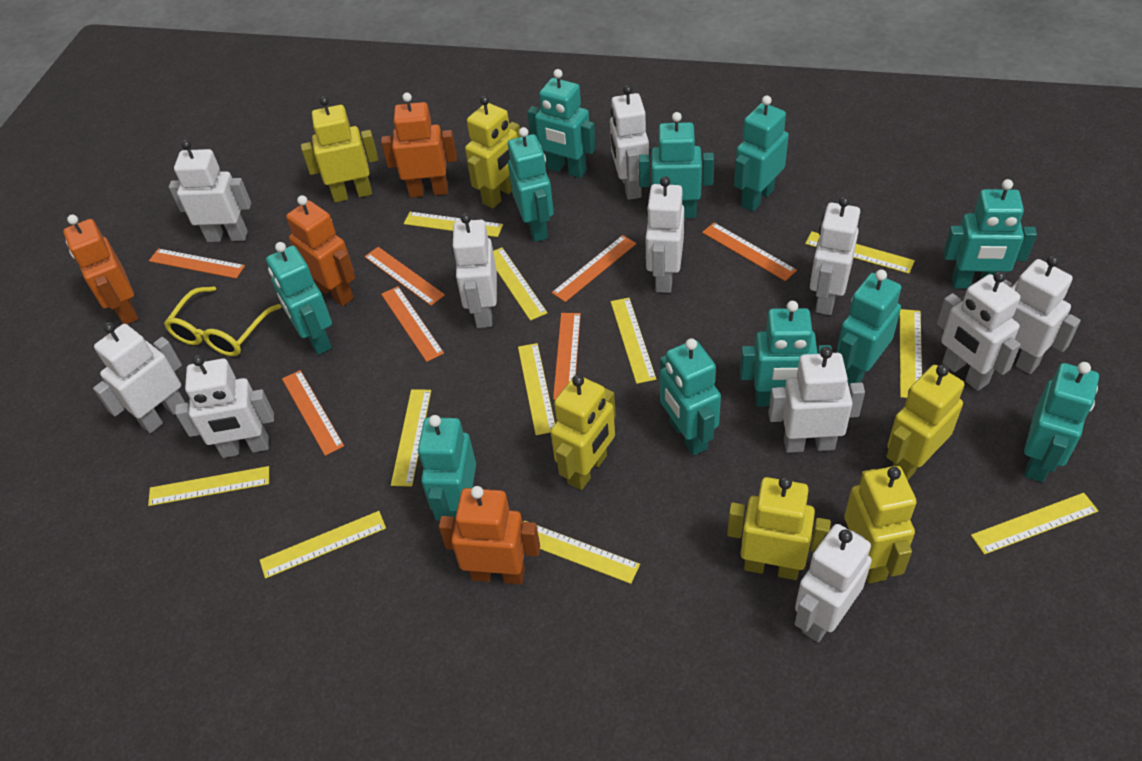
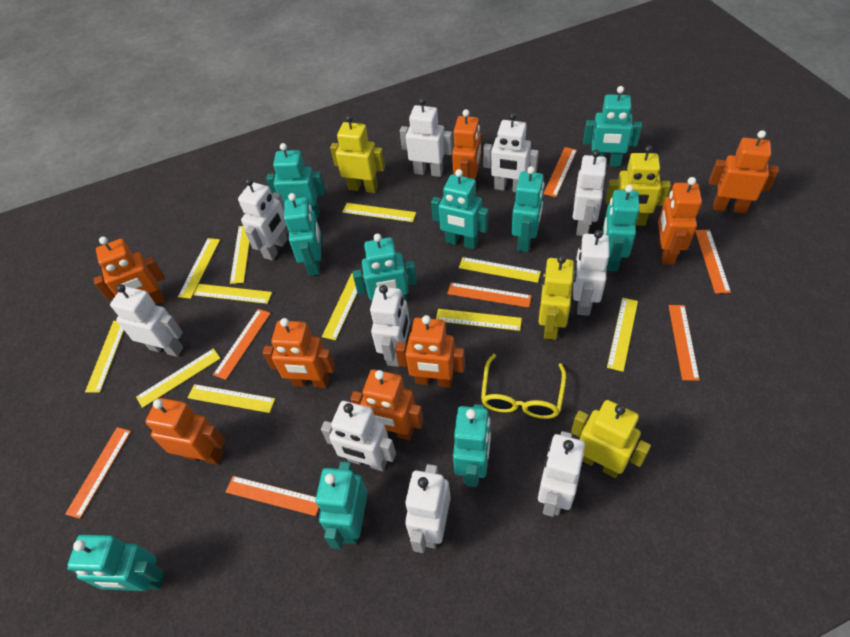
orange robot: [63,215,138,324] [286,195,355,306] [381,92,457,198] [439,486,540,585] = 4 -> [94,237,165,305] [145,398,225,465] [263,318,335,388] [350,369,424,440] [395,315,465,388] [452,109,481,179] [658,177,702,265] [709,130,779,214] = 8
turquoise robot: [266,242,332,355] [418,415,476,521] [508,127,554,242] [527,69,596,178] [639,112,714,218] [660,338,721,456] [734,95,789,212] [740,301,832,406] [836,270,901,386] [943,179,1037,289] [1024,362,1099,482] = 11 -> [67,535,165,591] [266,143,326,218] [284,193,321,276] [316,461,368,549] [353,233,417,301] [431,169,488,249] [453,404,491,487] [512,166,544,252] [583,86,642,167] [603,185,640,272] = 10
white robot: [93,322,185,433] [169,140,251,242] [175,355,274,458] [452,213,497,328] [610,85,649,200] [645,176,684,293] [768,347,865,453] [795,524,872,642] [810,196,860,315] [937,271,1021,391] [1003,255,1081,374] = 11 -> [110,284,183,357] [238,178,287,261] [321,401,396,471] [370,285,410,367] [400,98,453,177] [405,464,451,553] [483,113,539,192] [538,431,585,517] [573,149,607,236] [573,230,609,316] = 10
yellow robot: [301,96,379,203] [465,95,521,209] [550,375,616,490] [727,476,831,580] [844,466,917,583] [886,364,964,480] = 6 -> [330,115,385,193] [539,255,574,340] [571,400,651,478] [606,145,671,226] = 4

